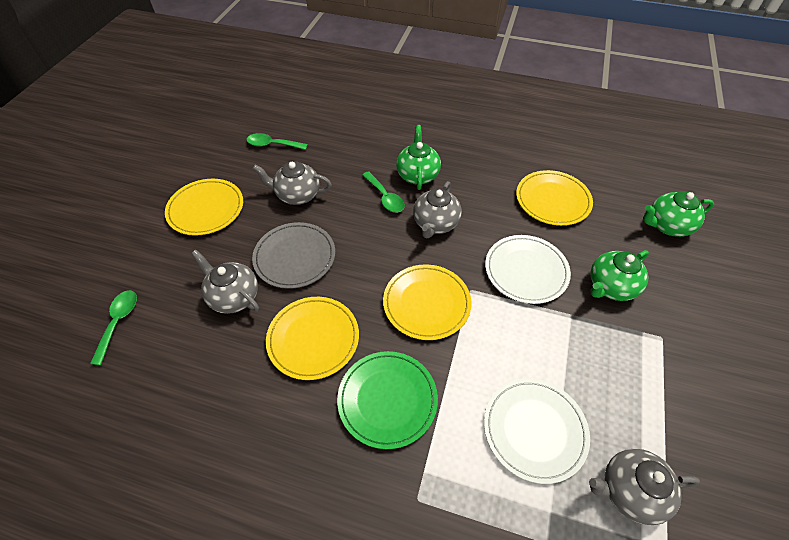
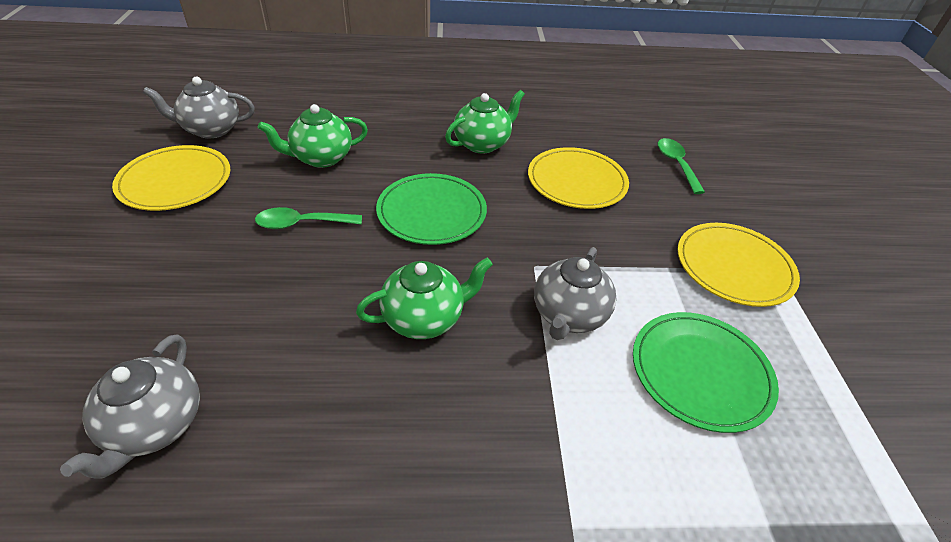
green plate: [337,351,438,449] = 1 -> [376,173,487,245] [633,312,779,433] = 2
green spoon: [90,290,137,365] [247,133,308,150] [362,171,405,212] = 3 -> [255,207,362,229] [658,138,705,194] = 2
grey plate: [252,222,335,289] = 1 -> none = 0
grey teapot: [191,250,259,314] [253,161,332,205] [413,181,462,238] [589,449,700,525] = 4 -> [60,335,200,479] [143,77,254,138] [534,247,617,340] = 3
white plate: [484,379,590,484] [485,235,571,304] = 2 -> none = 0
yellow plate: [165,179,243,236] [266,297,359,380] [383,264,471,340] [516,170,593,226] = 4 -> [112,145,231,211] [528,147,629,209] [677,223,800,307] = 3

